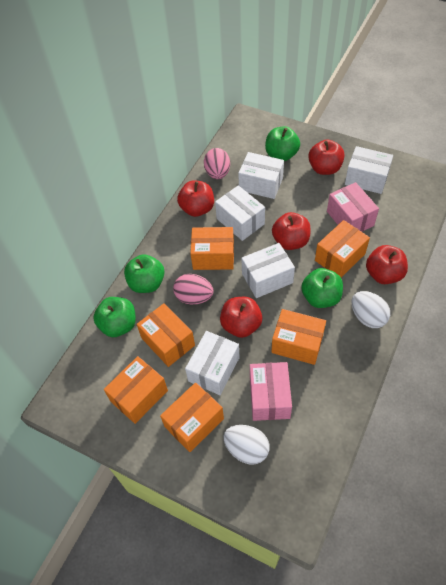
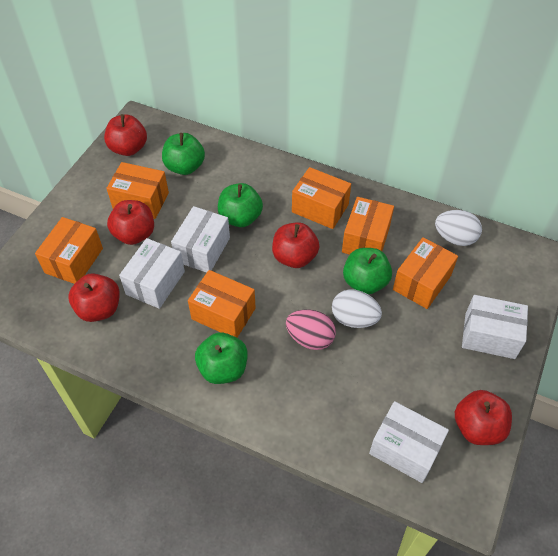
pink box: [250,362,292,421] [327,182,379,232] = 2 -> none = 0
pink egg: [173,274,214,304] [204,148,230,179] = 2 -> [286,310,336,350] = 1
white box: [185,331,240,395] [215,185,265,241] [238,152,284,199] [241,243,295,298] [345,146,393,194] = 5 -> [119,238,185,309] [171,206,230,273] [369,401,449,483] [462,295,528,359] = 4

